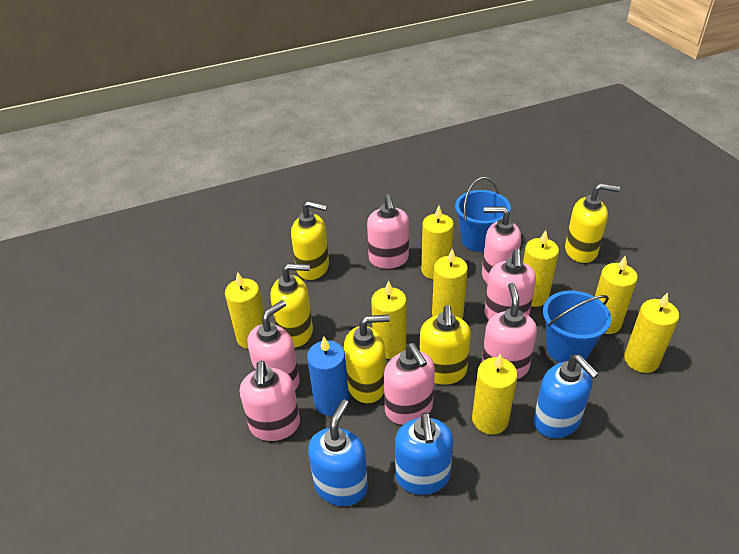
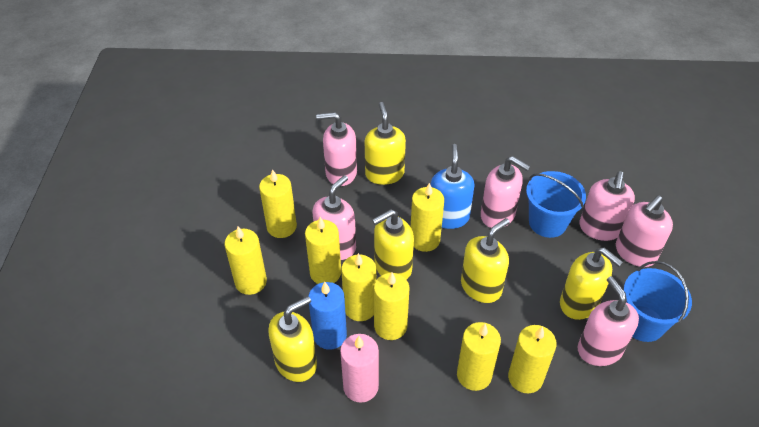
blue soap dispenser: [308,399,368,506] [395,412,453,495] [533,354,599,438] = 3 -> [431,144,475,229] = 1
pink candle: none = 0 -> [340,334,379,403] = 1
pink soap dispenser: [240,361,300,441] [247,300,300,390] [367,194,409,269] [384,343,435,425] [481,283,537,379] [482,206,521,284] [484,249,536,320] = 7 -> [313,175,356,260] [316,112,357,186] [481,156,531,228] [578,276,639,366] [580,171,635,241] [616,195,673,267] = 6

